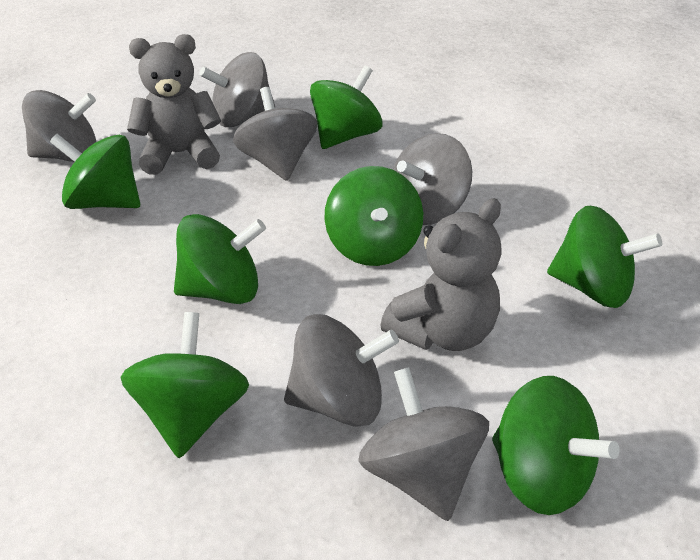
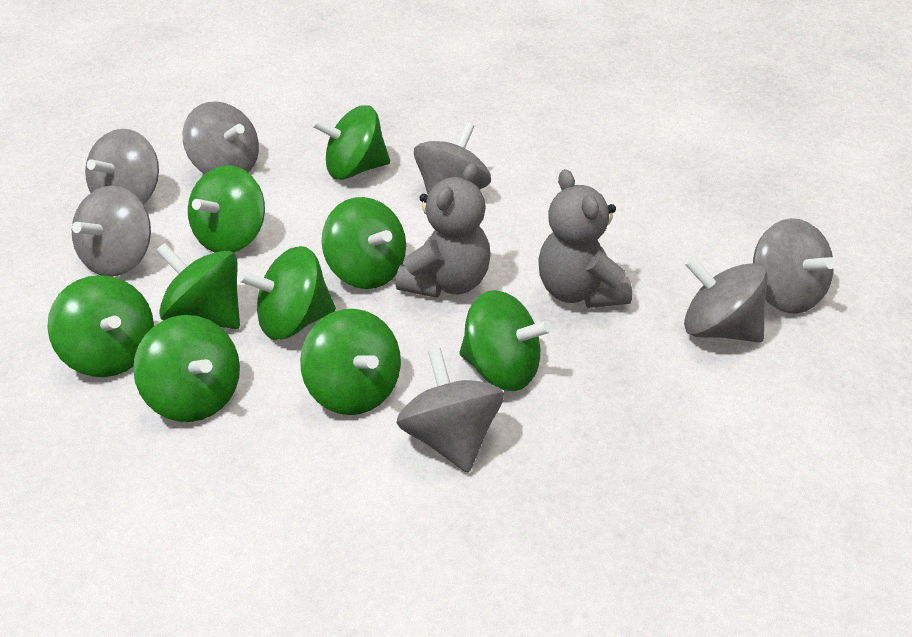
green spinning top: [50,134,140,209] [121,312,249,458] [174,214,266,304] [310,66,383,149] [324,166,423,266] [492,376,619,515] [547,206,662,308] = 7 -> [47,275,154,377] [133,315,240,422] [156,243,240,329] [188,165,265,253] [238,246,336,340] [300,309,401,415] [312,105,390,180] [322,197,406,289] [459,290,552,391] = 9
grey spinning top: [22,90,96,162] [199,52,275,127] [233,87,317,181] [284,314,399,427] [358,367,489,521] [393,133,472,225] = 6 -> [72,186,151,277] [85,129,159,204] [183,101,259,174] [396,348,504,473] [414,122,491,194] [684,256,768,343] [753,218,836,313] = 7

